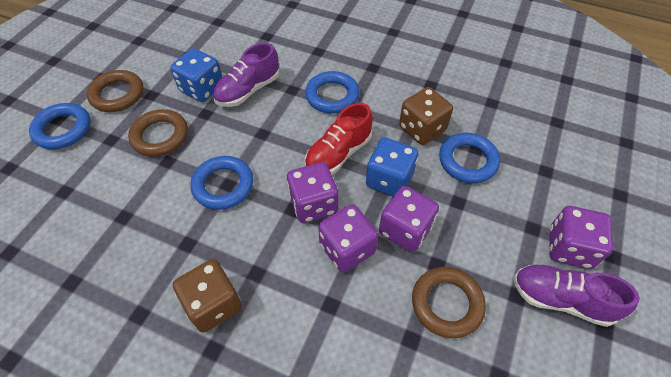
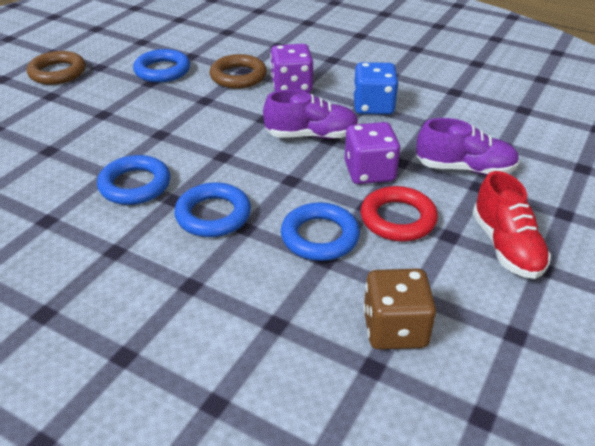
blue dice: [170,48,222,102] [366,138,418,196] = 2 -> [354,62,399,115] = 1
brown dice: [173,259,242,333] [399,87,453,145] = 2 -> [363,268,436,350] = 1
brown ring: [87,70,143,112] [128,109,188,157] [412,267,486,338] = 3 -> [27,51,85,85] [209,54,267,89] = 2
purple dice: [287,162,338,223] [318,204,378,273] [379,186,439,252] [549,206,613,269] = 4 -> [270,44,313,93] [345,122,400,184] = 2
red ring: none = 0 -> [361,186,438,241] = 1

